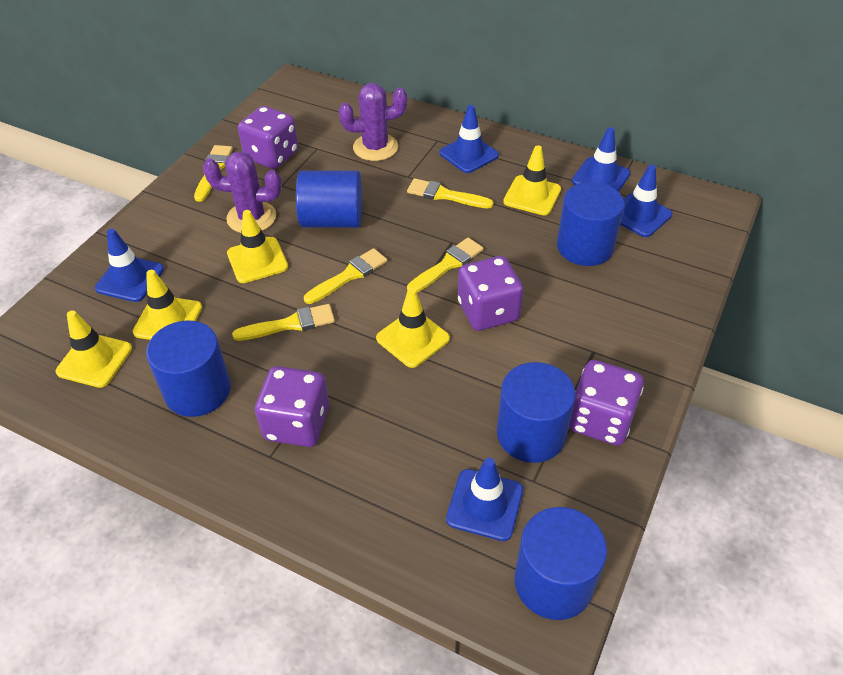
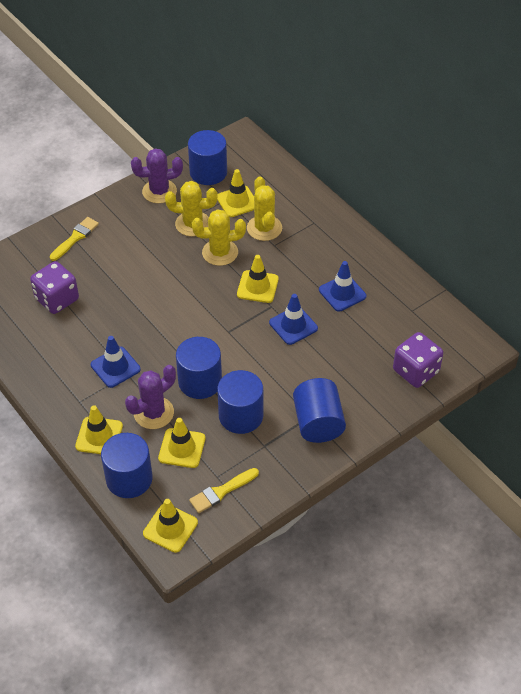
blue traffic cone: [95,229,164,302] [440,105,499,173] [446,458,523,541] [572,127,631,192] [620,165,672,237] = 5 -> [91,336,141,388] [269,294,318,345] [319,261,366,312] = 3
purple dice: [238,106,298,169] [255,366,329,447] [458,256,523,331] [569,360,644,446] = 4 -> [30,261,79,314] [393,332,443,388] = 2
yellow brush: [194,145,233,202] [232,304,335,341] [304,248,387,304] [407,178,494,208] [407,238,483,292] = 5 -> [50,217,99,261] [189,468,259,513] = 2
yellow cactus: none = 0 -> [165,181,218,237] [192,209,246,266] [247,176,282,241] = 3

